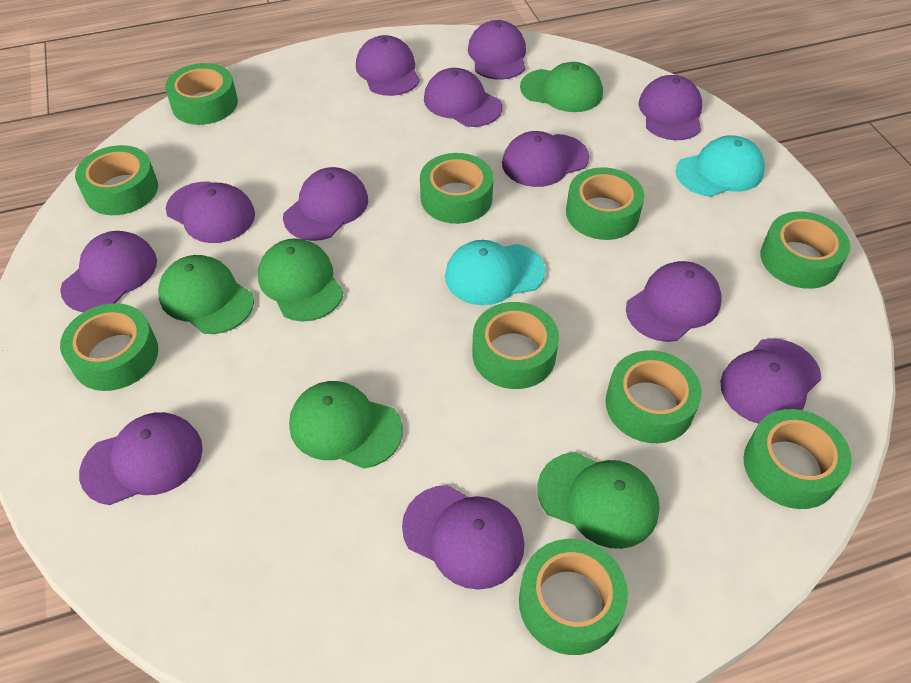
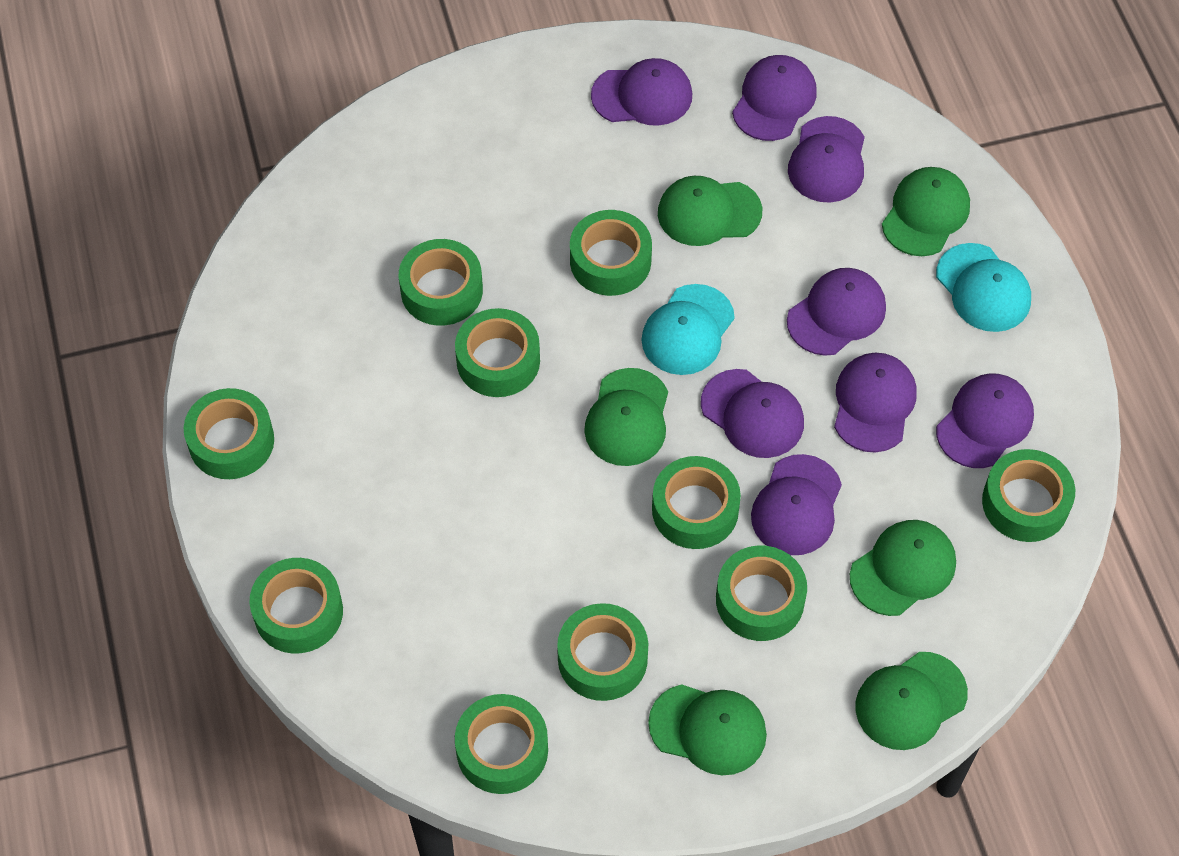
green cap: [158,255,254,334] [258,238,344,322] [289,381,403,469] [520,62,603,112] [537,452,660,549] = 5 -> [584,368,668,466] [648,684,767,775] [658,176,762,246] [850,520,956,616] [855,652,968,750] [882,167,970,256] = 6
purple cap: [60,231,157,312] [79,412,203,505] [166,182,255,243] [283,167,368,241] [356,35,420,96] [402,485,525,590] [424,68,502,127] [468,20,526,80] [502,131,590,187] [626,261,722,342] [639,75,702,140] [720,338,821,424] = 12 -> [591,58,692,126] [701,369,804,458] [732,55,817,141] [751,454,842,555] [787,268,886,356] [788,116,865,202] [834,353,917,453] [936,373,1034,468] = 8

